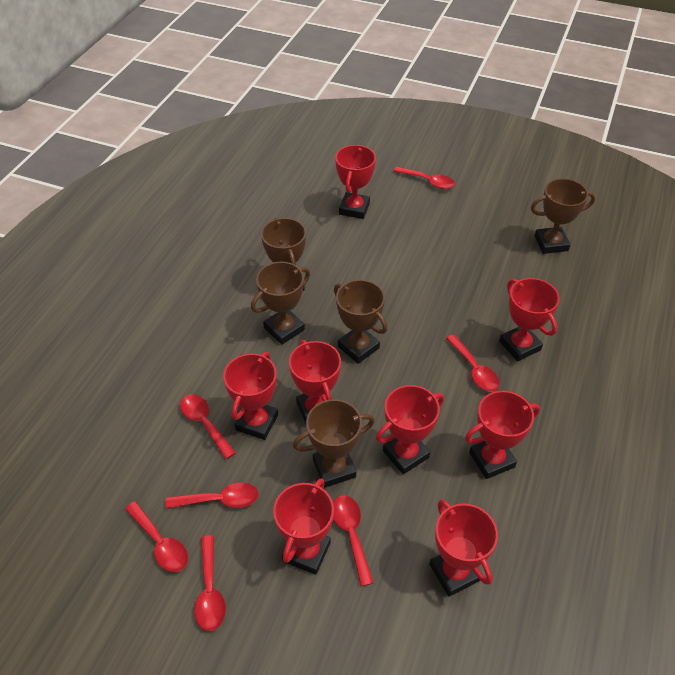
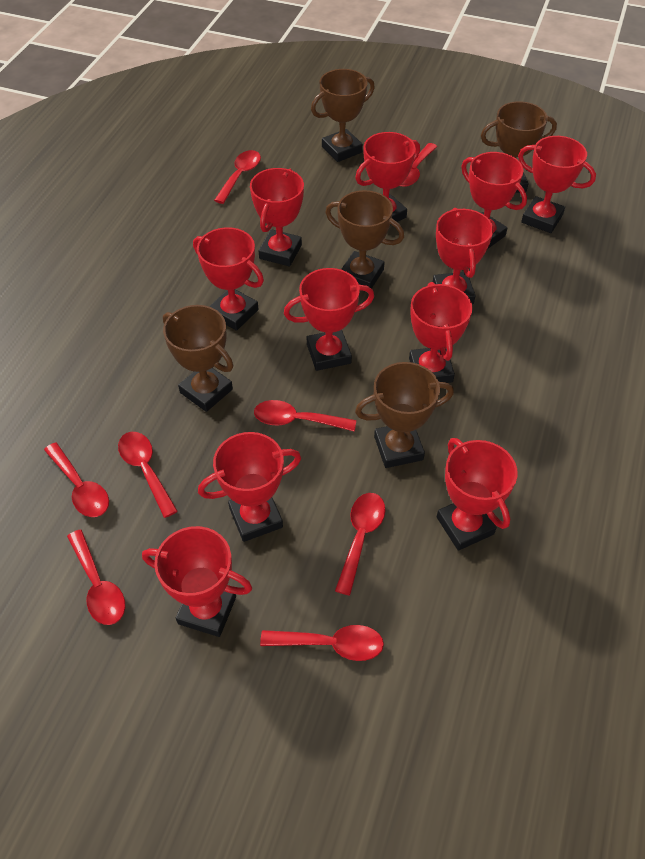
red spoon: [125,501,188,572] [166,483,259,509] [180,394,236,459] [194,535,226,631] [333,495,374,587] [393,167,455,189] [446,334,500,392] = 7 -> [44,442,109,517] [67,530,125,625] [118,432,178,518] [214,150,261,204] [254,400,356,432] [260,625,384,661] [335,493,386,595] [400,143,437,187] = 8
red trophy: [223,352,278,440] [273,478,334,575] [289,340,341,423] [335,145,376,219] [376,385,444,474] [429,499,498,597] [465,391,540,479] [499,278,560,361] = 8 -> [142,526,252,637] [193,227,264,331] [198,432,301,542] [250,168,304,266] [284,268,374,371] [355,132,420,225] [409,282,473,383] [433,208,493,304] [437,438,518,551] [461,152,527,249] [518,136,596,233] = 11

